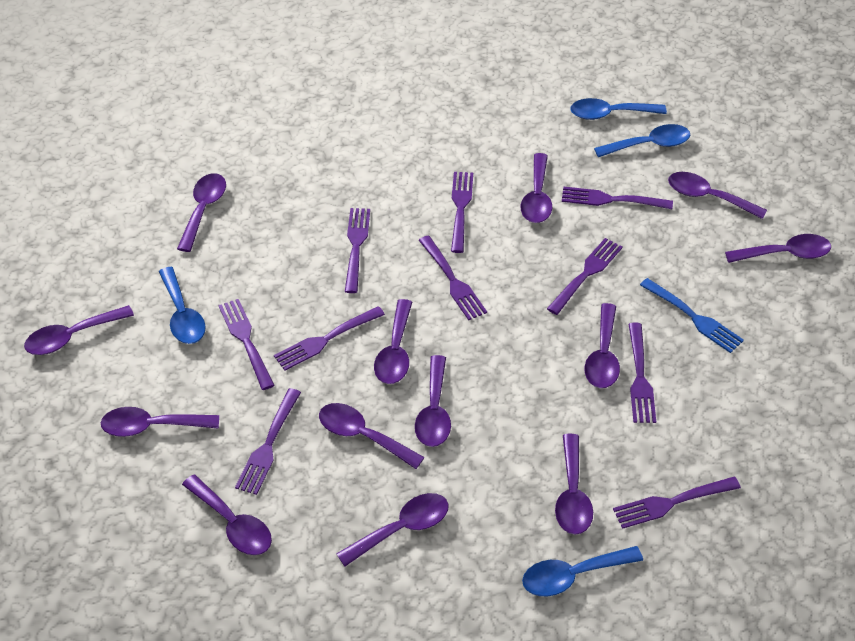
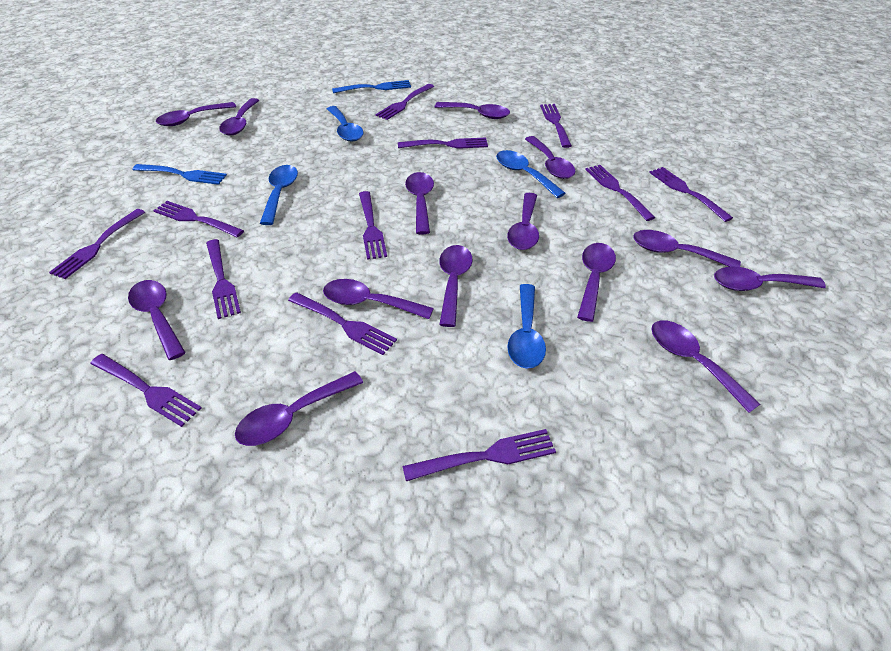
blue fork: [640,278,744,353] = 1 -> [133,164,227,185] [332,80,411,93] = 2
purple fork: [218,299,275,390] [235,388,301,495] [274,306,385,371] [345,208,370,293] [419,235,487,320] [451,172,473,253] [547,238,623,315] [562,186,673,209] [613,477,741,529] [628,323,656,423] = 10 -> [49,209,145,279] [90,354,202,427] [153,201,244,237] [206,239,241,319] [288,292,397,355] [359,191,387,260] [375,84,434,120] [398,137,488,149] [403,429,556,481] [540,104,572,148] [585,165,656,221] [649,167,733,222] = 12
purple spoon: [24,305,134,355] [101,407,219,437] [177,173,226,252] [182,474,272,555] [319,403,425,469] [336,493,449,567] [374,299,412,384] [415,355,451,447] [520,153,552,223] [555,434,593,535] [585,303,620,388] [668,172,767,219] [725,234,831,263] = 13 -> [128,280,186,360] [156,102,236,126] [219,98,259,135] [235,371,363,446] [323,279,434,319] [405,172,434,235] [435,102,510,119] [439,245,473,327] [507,193,539,250] [525,136,576,179] [577,243,616,322] [633,230,741,267] [651,320,760,413] [714,267,826,291] = 14

